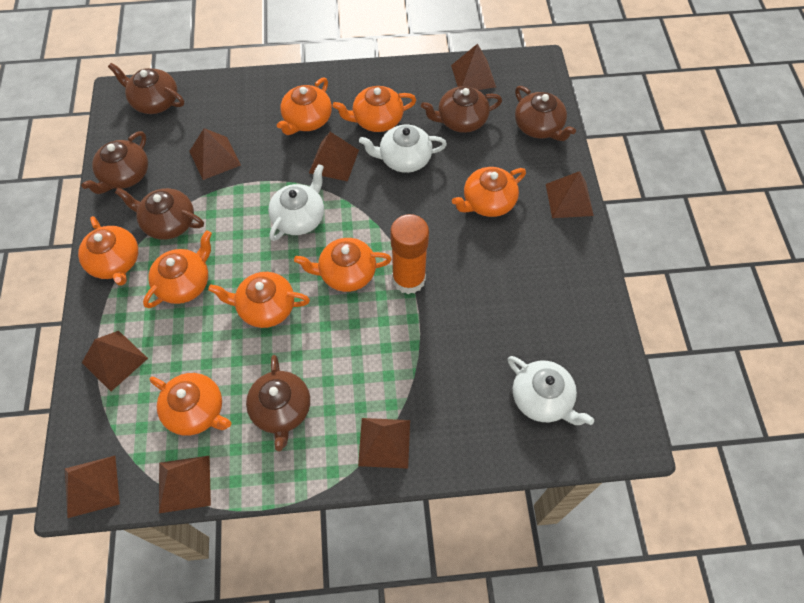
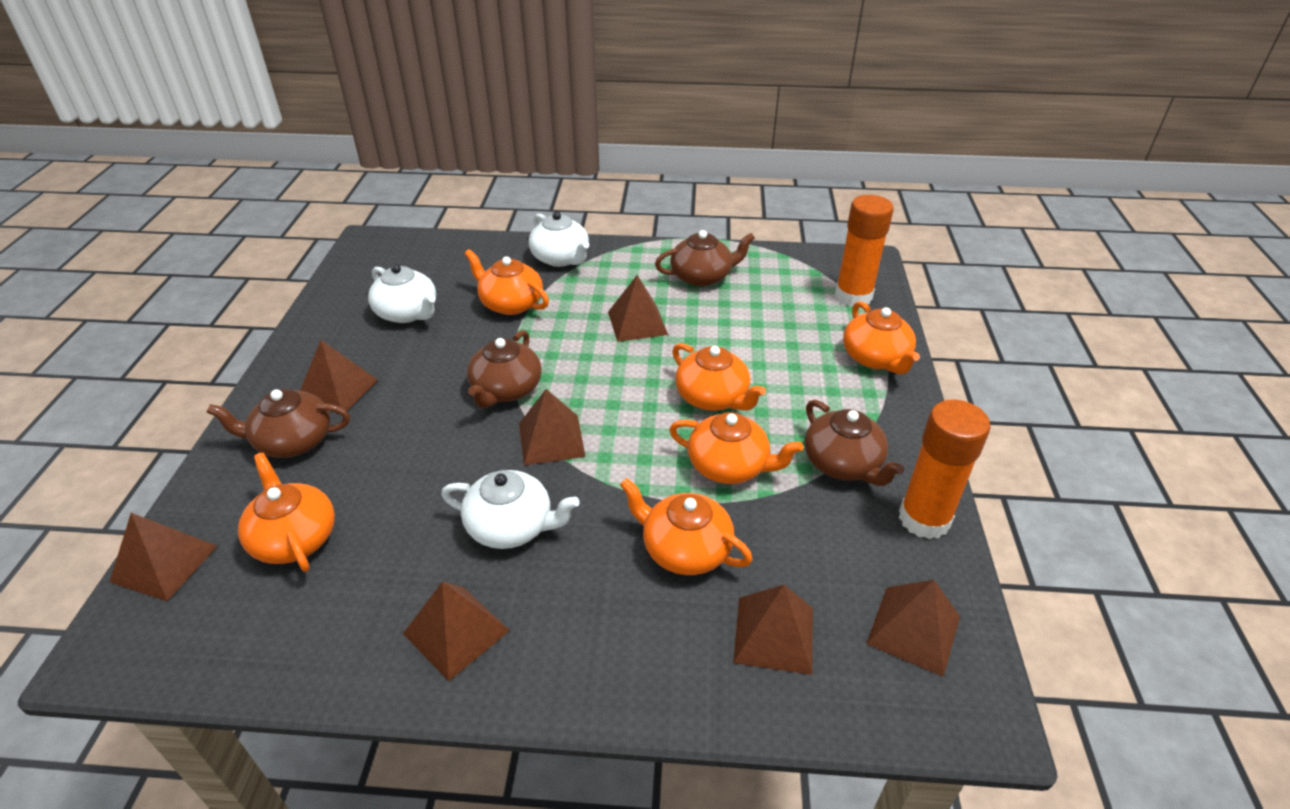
brown pyramid: [65,456,120,518] [82,331,148,391] [159,456,211,513] [189,128,241,180] [309,132,359,181] [358,418,410,469] [451,44,496,90] [546,171,594,218] = 8 -> [110,513,217,601] [300,340,378,413] [403,582,510,681] [519,389,586,465] [608,275,668,342] [733,585,813,675] [866,580,960,677] = 7
brown teapot: [81,131,148,194] [108,63,184,114] [115,188,204,240] [246,355,310,451] [421,86,502,133] [515,86,576,141] = 6 -> [207,389,350,458] [467,330,542,408] [655,230,755,287] [805,400,904,486] = 4
orange glue stick: [390,214,429,294] = 1 -> [835,195,894,307] [899,400,991,539] = 2
orange teapot: [78,216,138,286] [143,230,212,308] [149,373,231,436] [208,272,310,328] [277,78,332,135] [294,238,392,292] [333,86,416,132] [452,167,526,217] = 8 -> [238,453,335,572] [464,249,549,315] [620,478,753,575] [669,412,803,484] [672,343,766,411] [843,301,920,374] = 6

